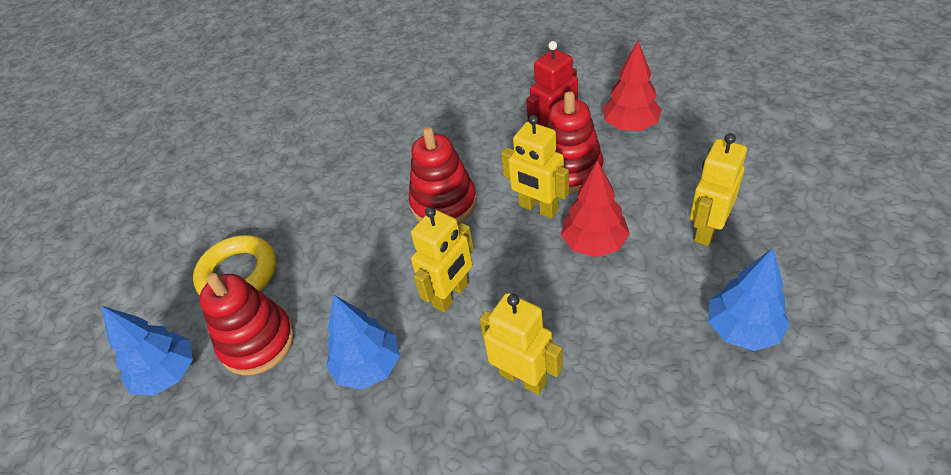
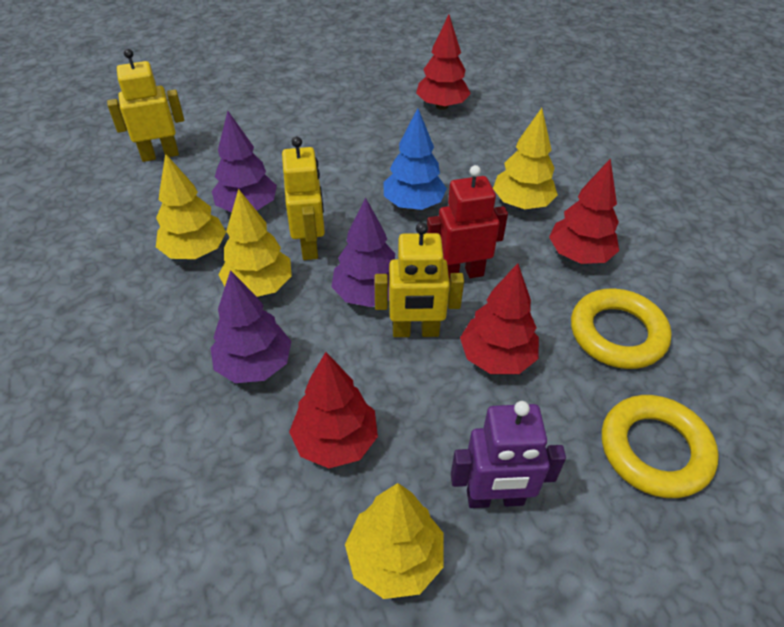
blue tree: [101,306,193,396] [326,295,400,389] [708,248,790,351] = 3 -> [383,108,447,210] = 1
purple robot: none = 0 -> [451,401,566,508] = 1
purple tree: none = 0 -> [210,270,291,383] [212,111,277,213] [331,197,395,307] = 3
red stacking toy: [199,273,294,375] [409,127,477,224] [545,91,604,193] = 3 -> none = 0
red tree: [561,160,630,257] [603,41,662,131] = 2 -> [289,352,378,468] [416,15,471,110] [460,263,539,374] [549,158,619,264] = 4
yellow ring: [193,235,276,295] = 1 -> [571,288,672,369] [602,395,719,498] = 2
yellow robot: [411,207,474,313] [479,293,563,395] [501,115,569,219] [690,133,747,246] = 4 -> [107,49,184,162] [282,136,325,260] [374,222,464,337] = 3
yellow tree: none = 0 -> [156,153,226,259] [219,189,292,297] [345,483,444,599] [493,108,558,209] = 4

